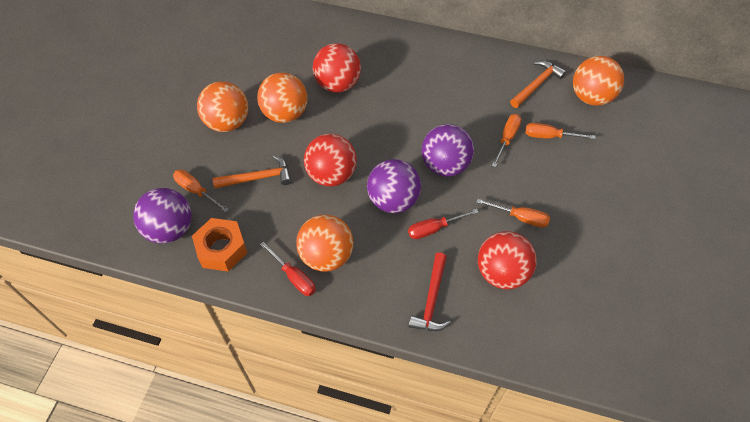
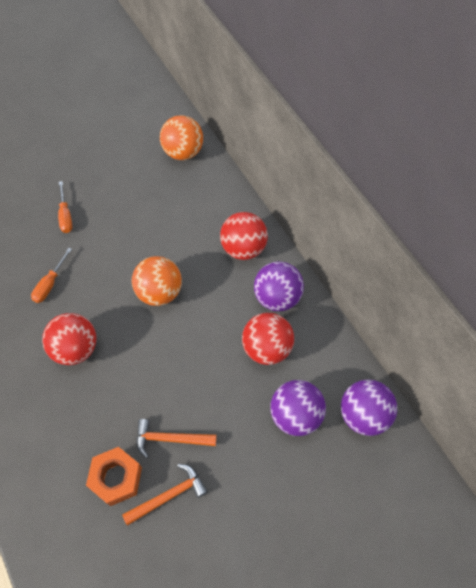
orange ball: [197,81,248,132] [257,73,307,123] [296,215,354,272] [573,56,624,106] = 4 -> [132,256,182,306] [160,115,203,160] = 2
orange screwdriver: [173,169,229,212] [476,199,550,228] [492,114,521,168] [525,123,595,139] = 4 -> [31,248,72,303] [58,181,72,233] = 2
red hammer: [409,252,451,331] = 1 -> none = 0
red screwdriver: [260,241,316,296] [408,209,479,239] = 2 -> none = 0

